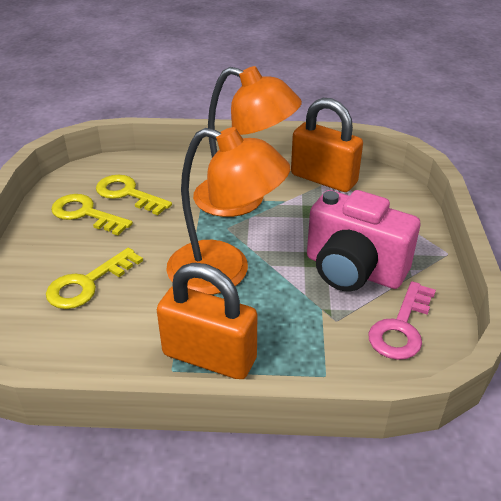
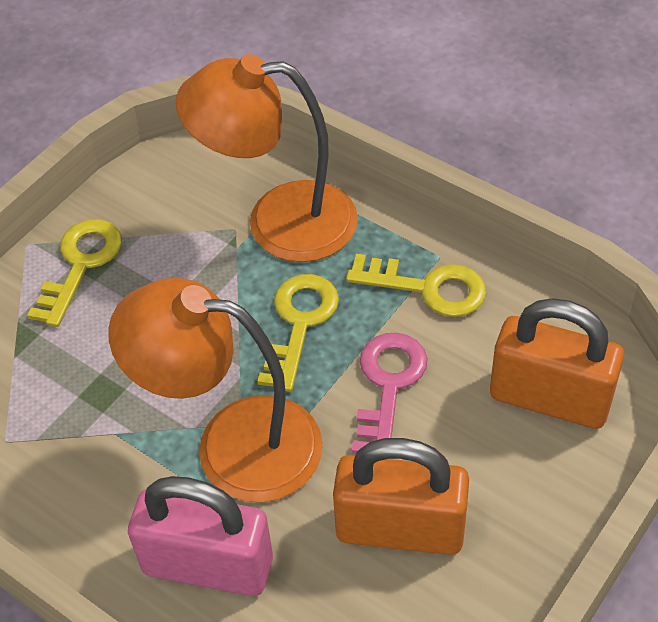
pink camera: [307,190,420,292] = 1 -> none = 0
pink padlock: none = 0 -> [128,476,273,596] = 1

